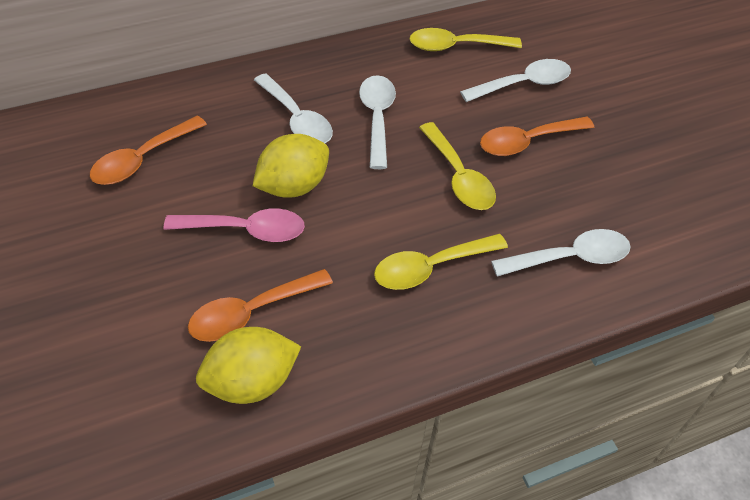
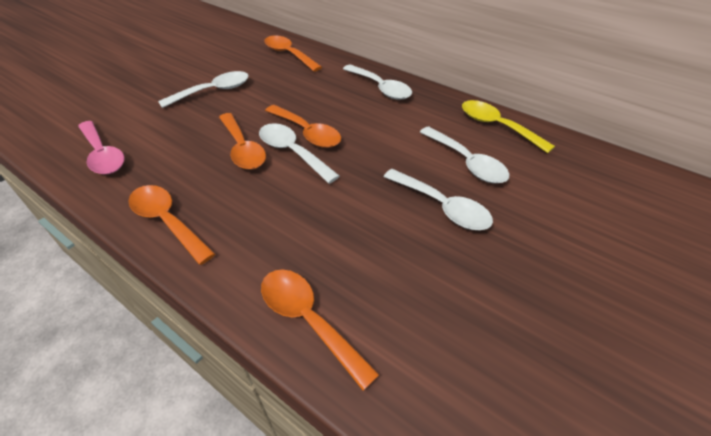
orange spoon: [90,116,207,185] [188,269,333,342] [480,117,594,156] = 3 -> [128,185,215,265] [219,113,266,170] [261,269,380,391] [264,35,322,72] [265,105,341,148] = 5
white spoon: [254,74,333,143] [359,75,396,169] [460,59,571,102] [491,229,631,277] = 4 -> [158,71,249,108] [259,123,340,184] [343,64,412,100] [383,169,493,230] [420,127,510,183] = 5
yellow lemon: [196,327,301,404] [253,134,329,198] = 2 -> none = 0
yellow spoon: [374,234,508,290] [409,28,522,51] [419,122,496,210] = 3 -> [462,100,555,153] = 1

